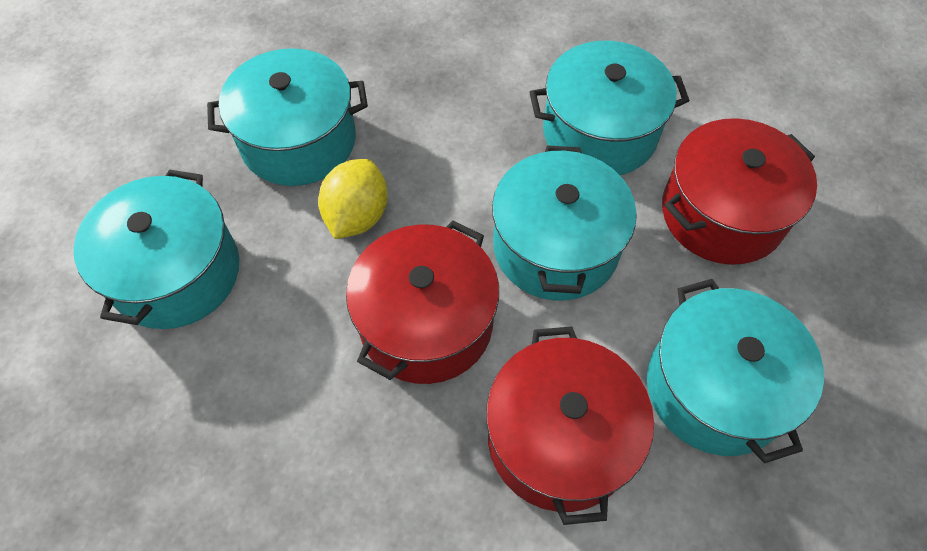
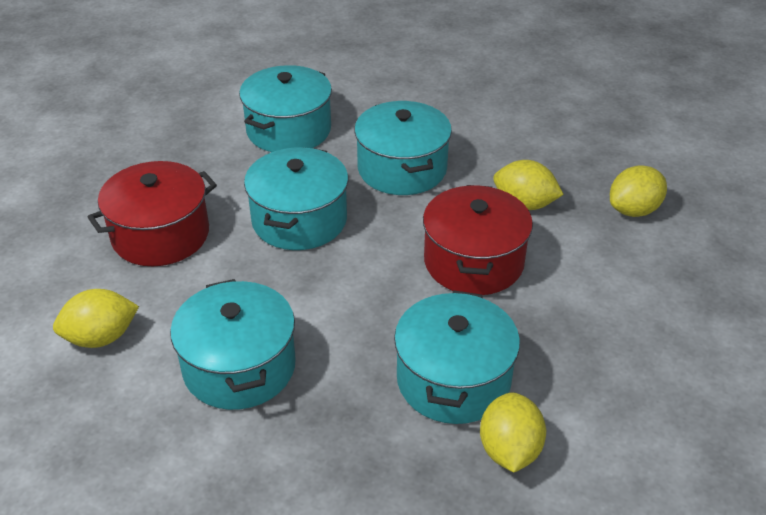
red pot: [346,220,499,384] [486,326,654,525] [662,118,817,265] = 3 -> [88,161,217,266] [423,185,533,295] = 2
yellow lemon: [318,159,388,239] = 1 -> [53,289,139,348] [480,392,546,473] [493,160,564,210] [610,165,667,217] = 4

